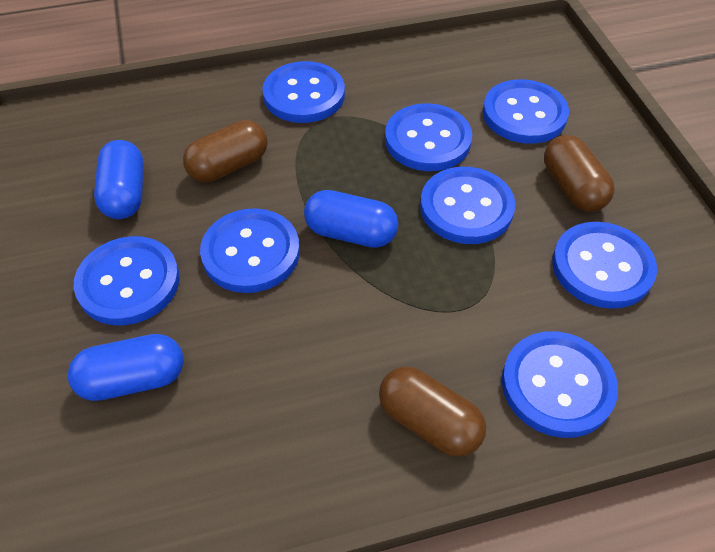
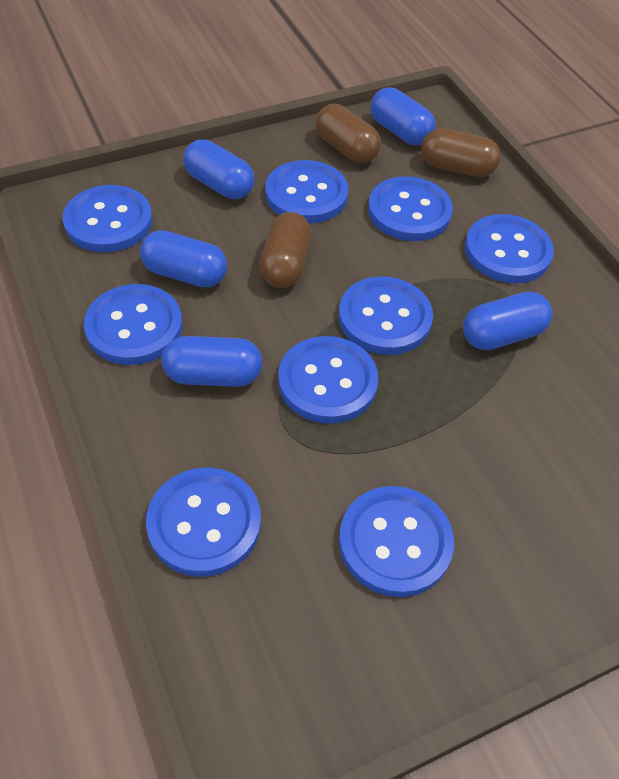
blue button: [74,236,180,325] [200,208,300,293] [262,61,345,123] [385,103,472,171] [420,167,515,244] [483,79,569,144] [502,331,618,438] [552,222,657,309] = 8 -> [63,185,153,252] [84,284,182,365] [146,468,261,577] [265,160,348,223] [278,336,378,424] [339,276,433,355] [339,486,454,597] [368,176,453,241] [465,214,554,283] = 9
blue capsule: [68,334,184,401] [94,140,144,219] [304,190,398,248] = 3 -> [140,230,227,287] [162,336,262,387] [183,139,255,199] [371,87,436,145] [463,292,552,350] = 5

